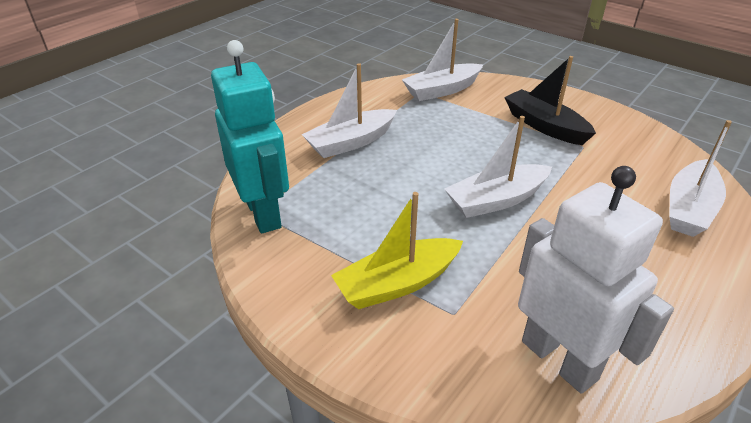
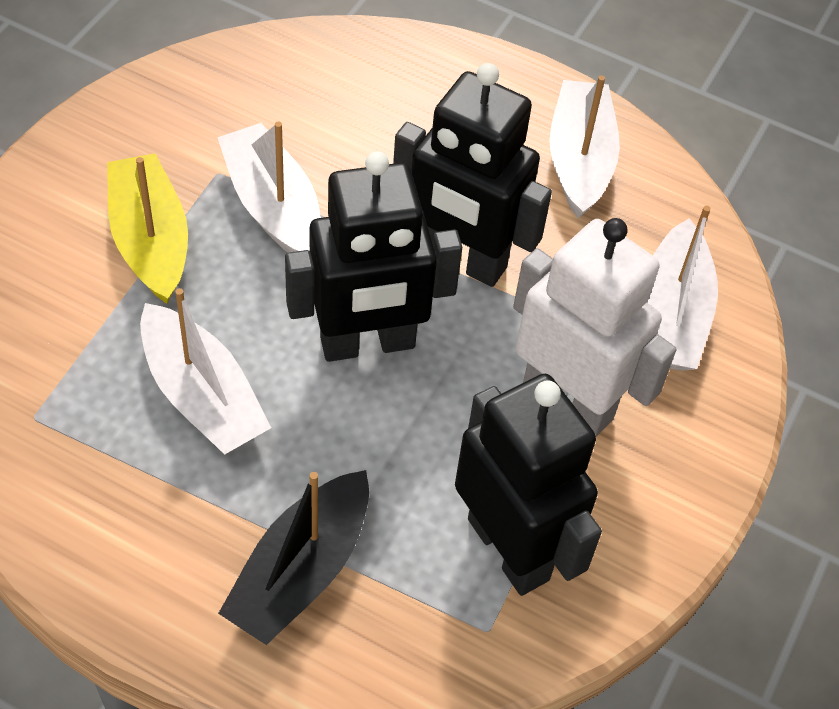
black robot: none = 0 -> [285,151,462,362] [393,63,552,287] [455,374,602,596] = 3
turquoise robot: [211,40,289,234] = 1 -> none = 0

